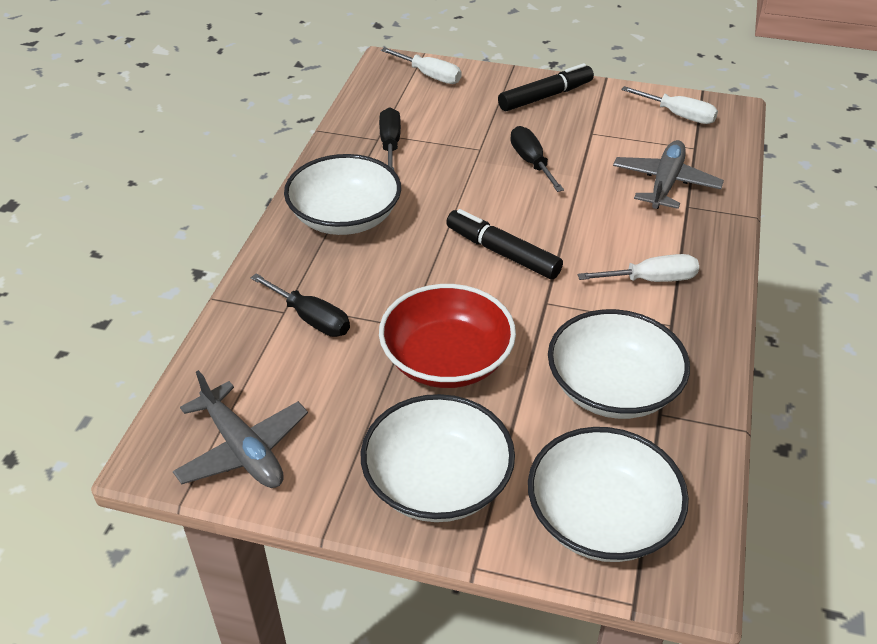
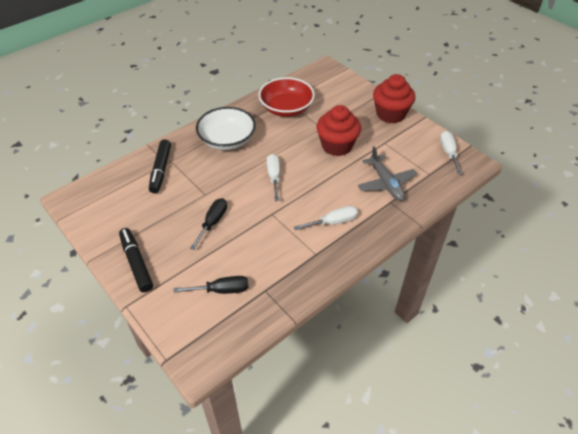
black screwdriver: [251,273,350,337] [379,107,401,170] [510,126,564,192] = 3 -> [174,276,248,294] [190,198,227,250] = 2
grey plane: [173,370,308,488] [613,140,724,209] = 2 -> [358,146,417,201] = 1
red cupcake: none = 0 -> [316,105,361,156] [373,74,415,124] = 2
white bowl: [284,154,401,235] [361,394,515,522] [528,427,689,562] [548,309,690,419] = 4 -> [196,107,256,150] = 1

